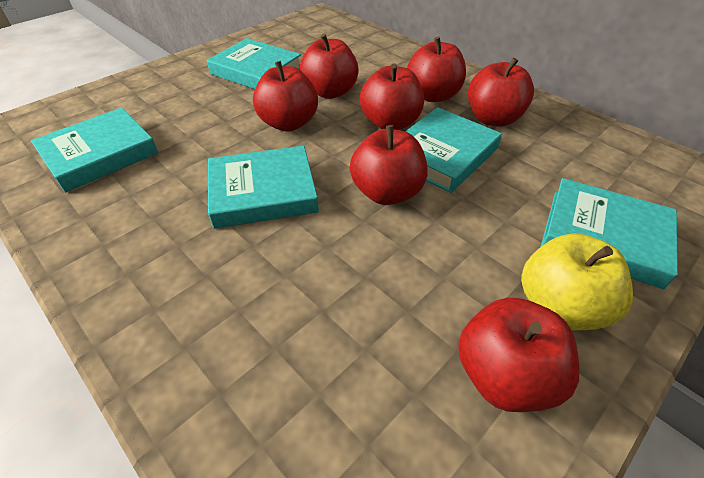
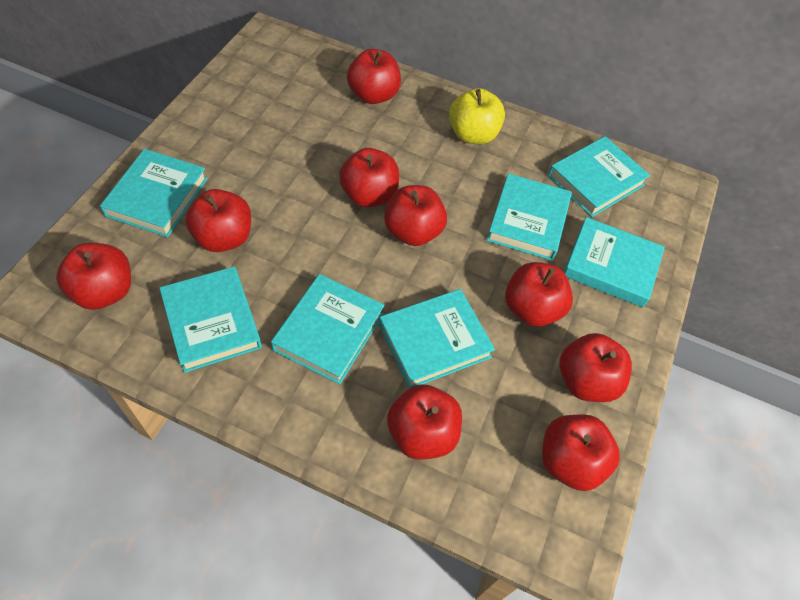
red apple: [253,61,318,131] [300,34,359,99] [350,125,427,205] [360,63,424,130] [407,36,466,102] [458,297,579,412] [468,58,534,127] = 7 -> [56,243,131,310] [185,189,251,252] [339,148,399,207] [347,49,401,104] [384,185,447,246] [387,384,462,460] [505,262,573,327] [542,415,620,491] [559,333,632,402] = 9
turquoise book: [31,108,158,192] [207,38,301,89] [208,146,319,229] [405,107,502,193] [541,178,678,289] = 5 -> [100,149,208,237] [159,267,262,373] [271,274,385,384] [379,289,495,389] [487,173,572,261] [548,136,650,217] [564,217,665,307] = 7

